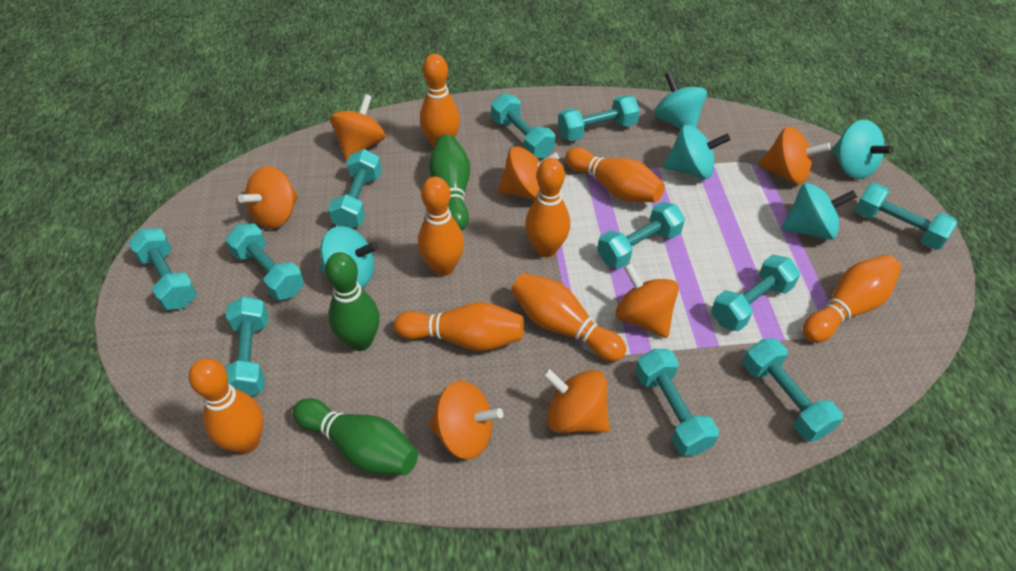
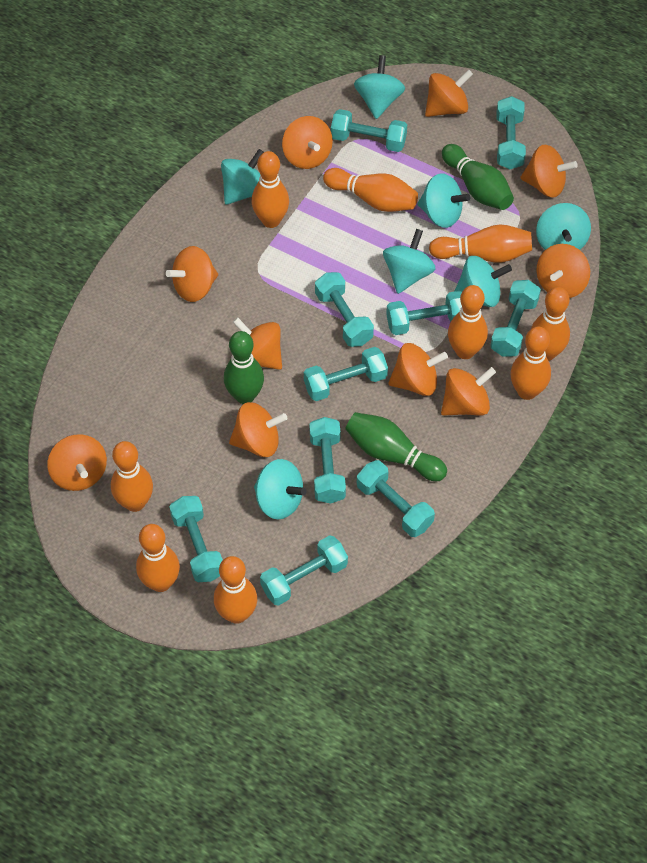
orange bowling pin: [189,358,263,454] [394,302,524,351] [418,177,464,276] [420,54,460,148] [511,273,626,362] [525,158,570,257] [565,147,665,202] [803,255,901,343] = 8 -> [111,441,153,512] [136,524,180,592] [214,556,257,624] [252,151,289,228] [323,168,418,212] [429,224,532,263] [448,285,488,359] [510,327,551,400] [531,287,570,361] = 9
orange spinning top: [238,166,298,229] [330,94,386,161] [429,381,503,459] [498,146,559,200] [542,368,610,433] [615,263,679,338] [759,127,831,185] = 7 -> [47,434,107,491] [166,246,218,302] [229,402,287,457] [233,317,282,370] [282,116,333,169] [388,343,448,396] [425,70,473,117] [441,367,496,416] [520,145,578,198] [536,244,590,298] = 10
turquoise dumbbell: [128,228,197,310] [225,296,268,397] [226,223,304,300] [328,149,382,228] [491,94,555,159] [558,95,640,141] [597,202,685,269] [635,349,719,456] [711,255,800,331] [743,338,843,442] [855,183,958,250] = 11 -> [170,496,223,582] [260,535,348,605] [304,347,388,401] [310,417,346,504] [315,272,374,347] [331,109,407,152] [357,460,435,537] [386,291,462,335] [490,280,541,357] [496,96,526,169] = 10
turquoise spinning top: [320,226,378,288] [654,72,707,129] [663,125,731,179] [781,183,857,240] [832,120,894,179] = 5 -> [221,149,264,205] [254,459,307,519] [354,55,405,119] [383,229,436,294] [417,173,470,228] [455,256,512,307] [536,203,591,250] = 7

